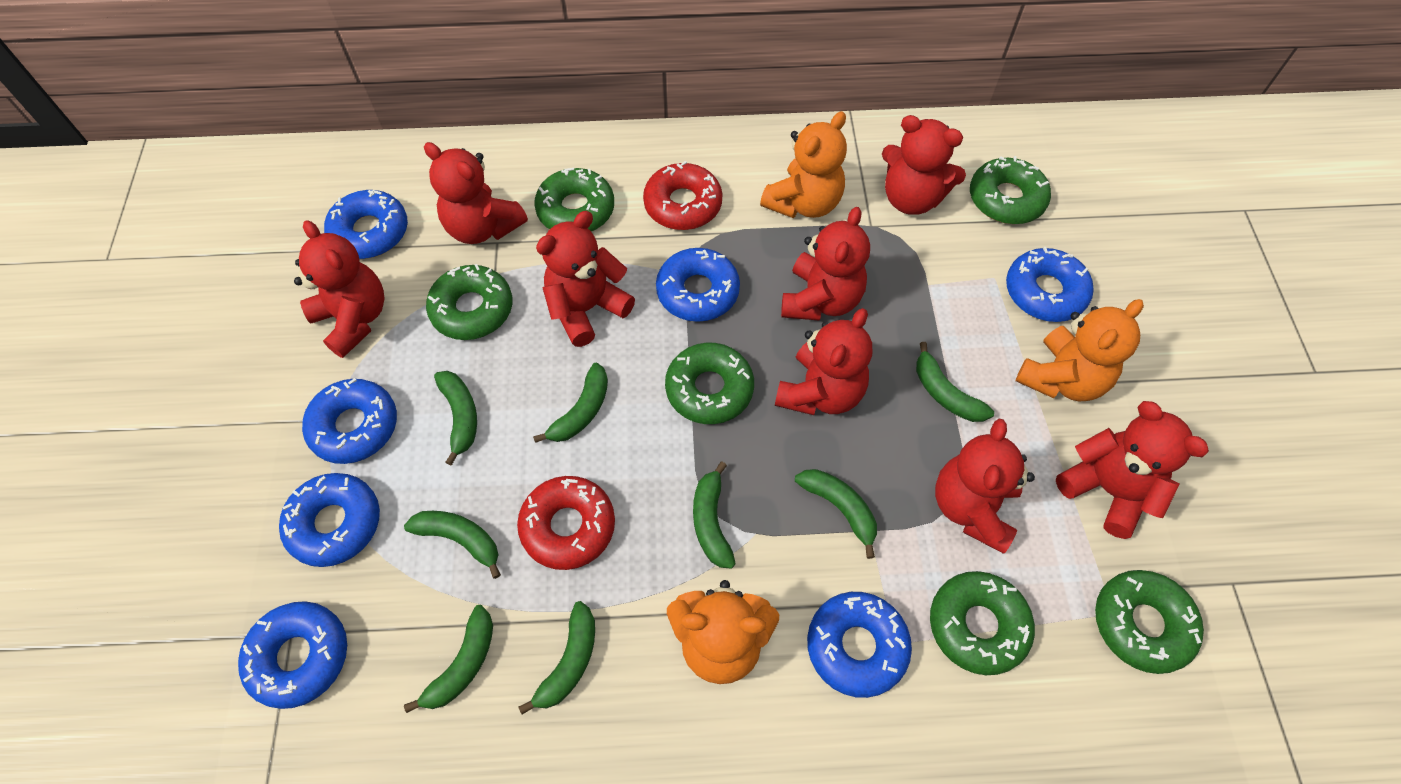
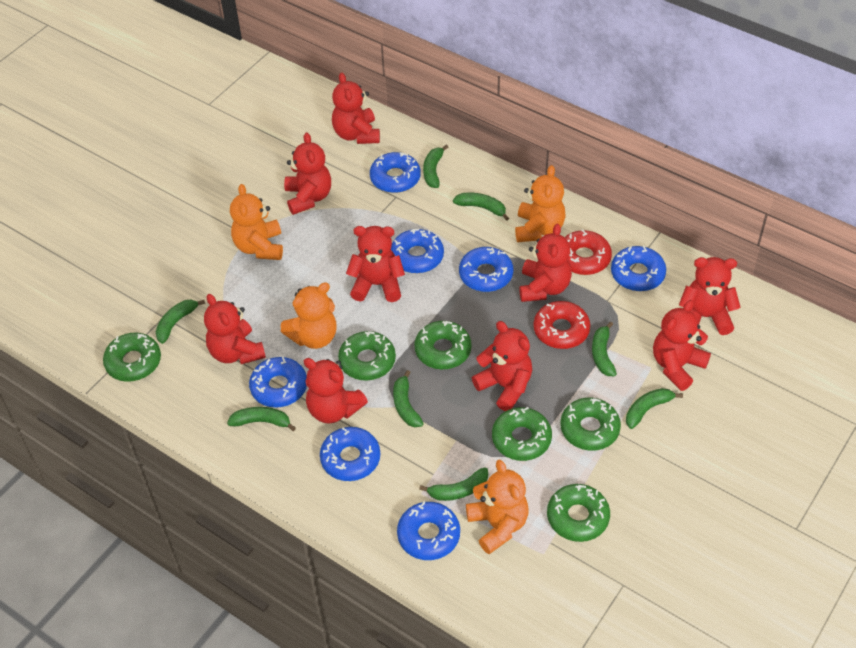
orange teddy bear: [667,580,779,684] [760,111,847,218] [1016,299,1144,401] = 3 -> [230,184,283,260] [281,282,337,349] [466,460,528,554] [515,165,566,242] = 4
red teddy bear: [294,220,385,358] [424,142,528,244] [536,211,635,347] [775,308,872,415] [781,207,870,321] [882,115,966,215] [935,419,1035,554] [1056,401,1209,539] = 8 -> [204,294,266,364] [284,132,331,215] [304,358,368,424] [332,73,380,144] [346,226,405,302] [472,321,532,411] [520,224,572,302] [653,300,711,391] [679,257,741,335] = 9

